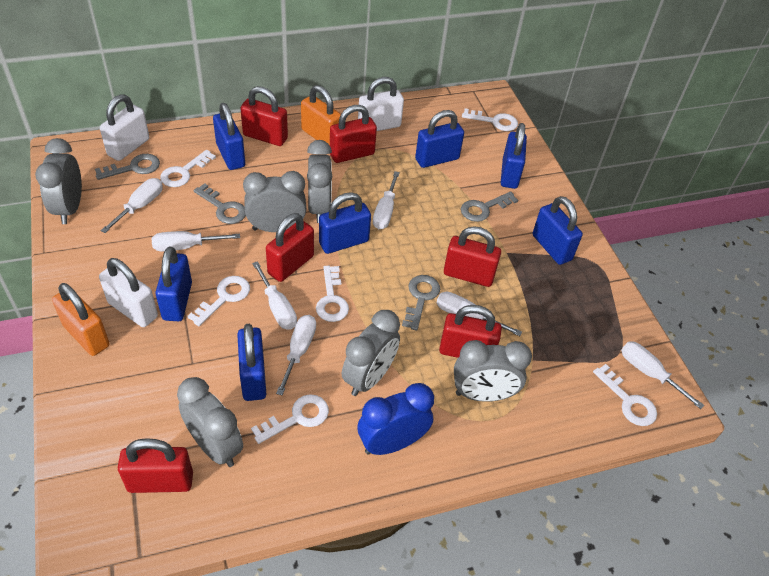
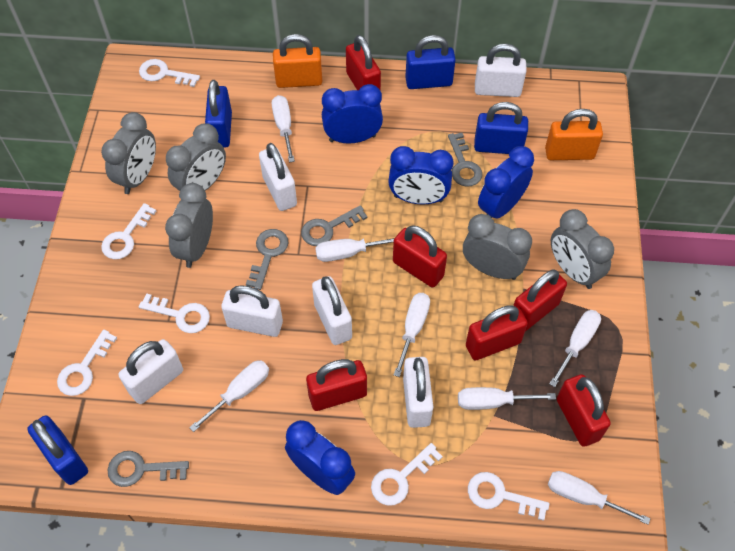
blue clock: [358,383,434,455] = 1 -> [285,420,355,495] [322,84,383,144] [388,146,454,204] [478,146,534,219] = 4
blue padlock: [155,247,192,321] [213,103,245,170] [237,324,266,401] [319,192,371,254] [415,110,464,168] [501,123,527,189] [533,196,583,265] = 7 -> [27,415,88,485] [205,80,232,148] [405,35,456,89] [474,102,528,154] = 4
grey clock: [35,138,82,224] [177,377,243,467] [243,171,306,232] [307,140,332,223] [342,310,400,396] [454,340,532,402] = 6 -> [101,112,156,194] [165,183,213,268] [166,123,226,191] [463,214,532,280] [551,209,614,289] = 5
white padlock: [99,258,158,327] [100,94,149,161] [358,77,404,131] = 3 -> [119,339,183,404] [221,285,283,337] [259,143,297,211] [312,276,352,345] [403,357,433,428] [475,44,527,97] = 6

